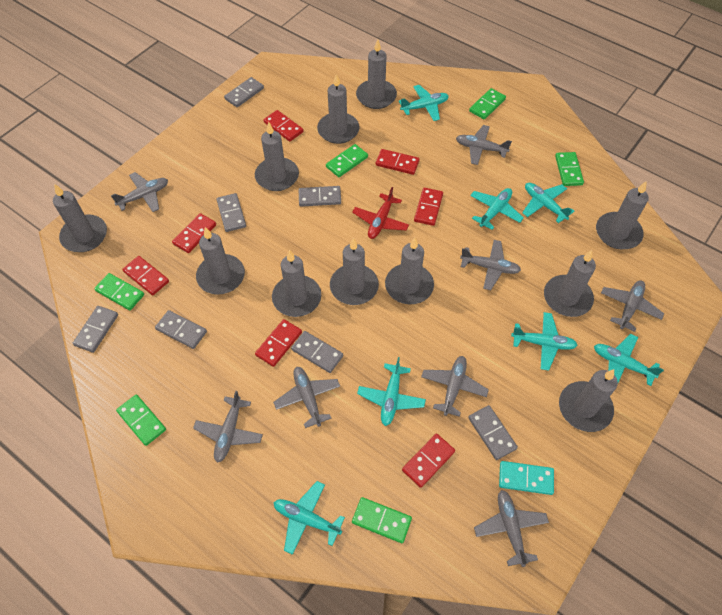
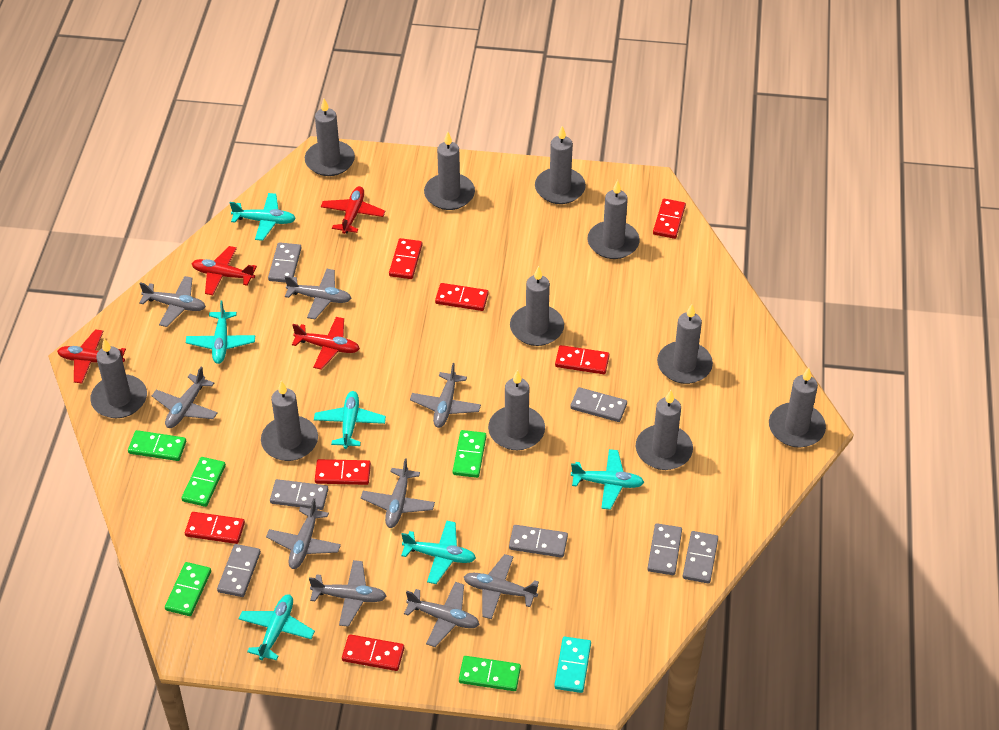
green domino: [94,273,144,311] [116,394,166,446] [326,144,368,177] [352,497,412,543] [469,88,506,120] [555,152,584,186] = 6 -> [128,430,186,461] [165,562,211,616] [181,457,226,507] [453,430,486,478] [459,656,521,691] = 5
grey plane: [111,172,168,212] [193,391,263,463] [273,367,340,428] [421,356,489,417] [456,125,512,165] [460,240,521,290] [474,490,549,567] [601,280,664,332] = 8 -> [139,276,206,327] [152,367,218,428] [266,498,341,569] [285,269,351,319] [309,560,387,627] [361,458,435,528] [404,582,480,647] [410,363,481,428] [464,554,539,619] = 9
red plane: [352,187,409,239] = 1 -> [57,329,126,384] [191,246,257,295] [292,317,360,370] [321,186,385,234] = 4
turquoise plane: [274,481,345,555] [357,357,426,426] [399,85,449,121] [470,188,524,230] [511,312,577,371] [522,183,574,223] [594,334,664,386] = 7 -> [186,301,255,364] [230,193,296,241] [239,595,315,661] [314,391,386,449] [401,520,476,584] [571,449,644,510] = 6

